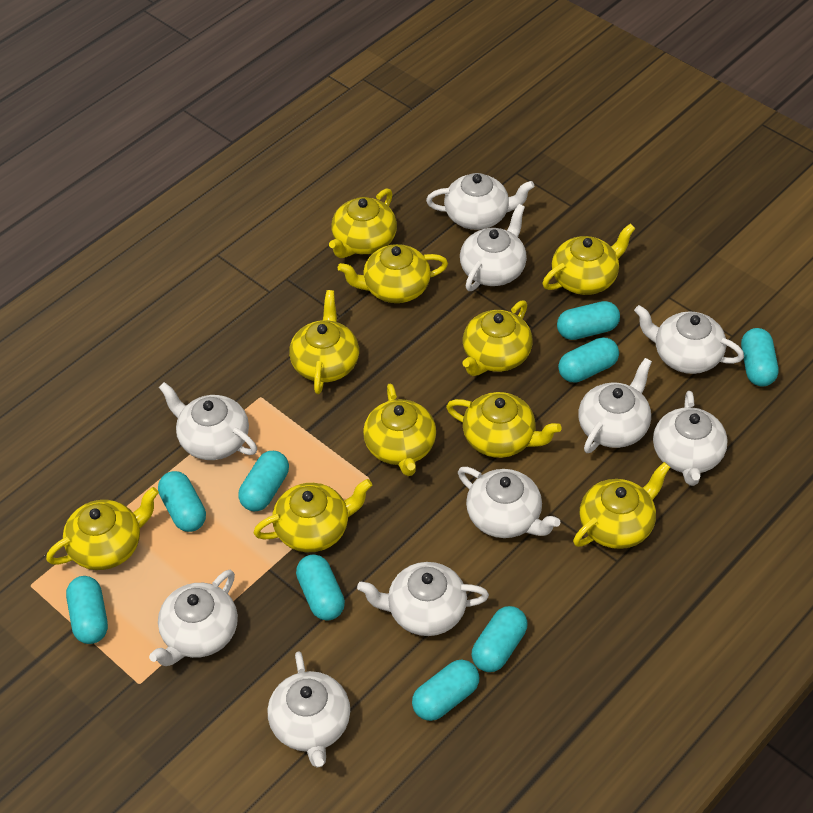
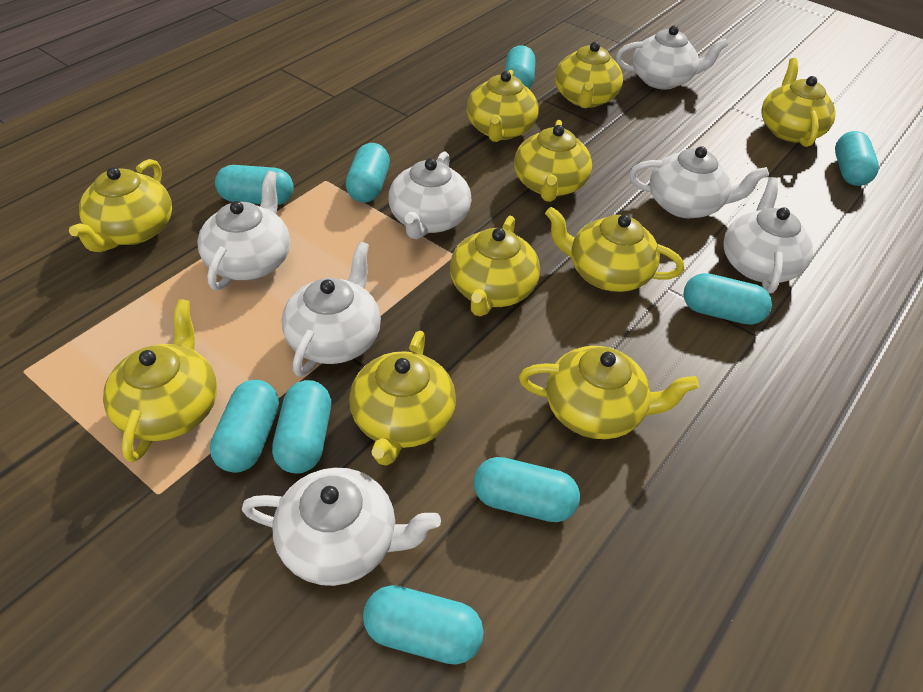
white teapot: [149,570,238,666] [159,382,257,460] [268,651,350,767] [357,562,489,636] [426,173,535,230] [458,467,560,538] [460,204,527,291] [578,358,652,453] [634,305,744,374] [653,391,728,486] = 10 -> [197,171,290,290] [242,468,441,586] [282,242,381,377] [389,151,471,239] [616,25,728,90] [629,146,769,218] [723,177,813,293] = 7

